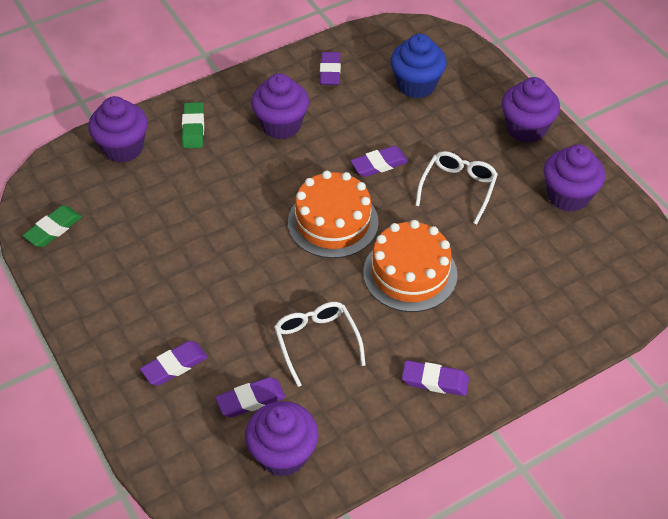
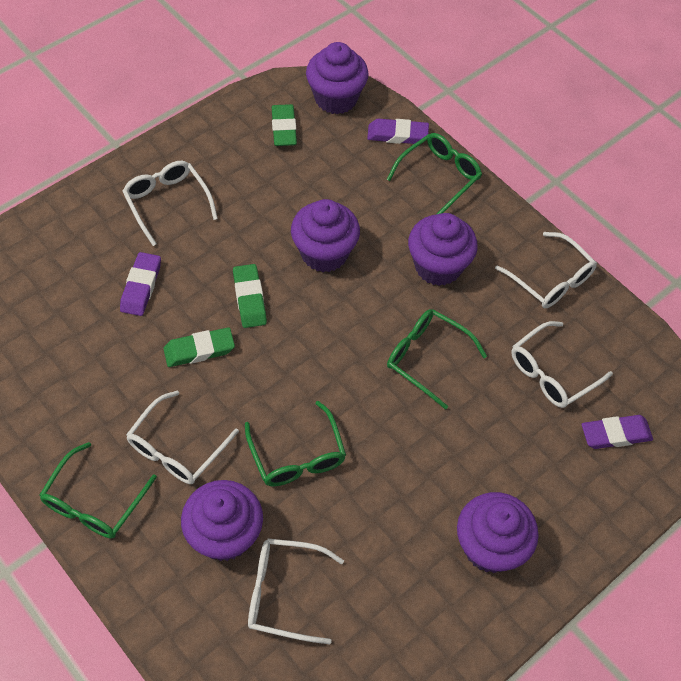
blue cupcake: [390,34,447,99] = 1 -> none = 0
green eraser: [22,206,82,247] [182,102,204,149] = 2 -> [163,327,235,367] [233,264,267,328] [272,104,297,146] = 3
green glasses: none = 0 -> [39,442,157,539] [245,401,346,486] [387,133,482,214] [387,309,487,410] = 4
orange cake: [288,171,379,258] [363,220,458,312] = 2 -> none = 0
purple eraser: [140,341,208,385] [215,377,285,417] [320,52,341,85] [350,146,408,177] [402,360,469,396] = 5 -> [120,252,161,316] [367,119,429,144] [582,415,653,449] = 3
white glasses: [274,302,366,387] [415,151,498,224] = 2 -> [122,161,218,246] [126,391,239,484] [248,538,344,644] [495,232,597,308] [511,321,613,408] = 5

